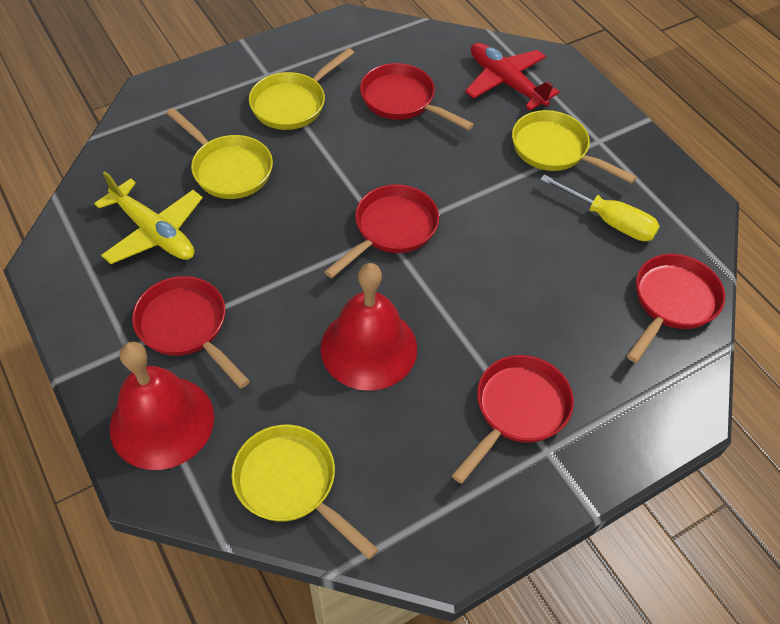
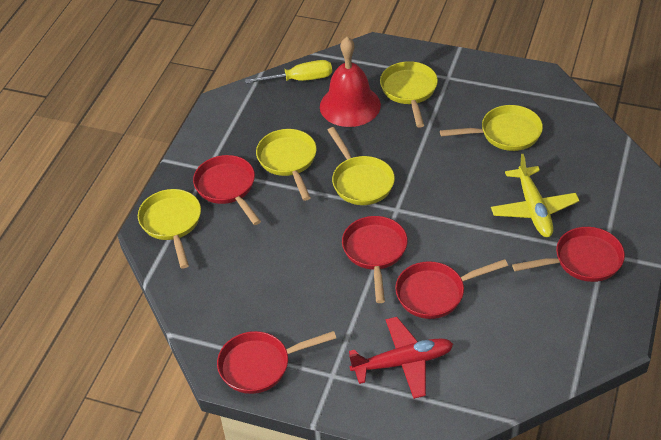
red bell: [110,342,214,470] [321,263,417,391] = 2 -> [320,37,381,127] = 1
yellow pan: [166,108,273,199] [232,425,379,559] [249,48,354,130] [512,110,637,184] = 4 -> [138,189,201,269] [256,129,317,201] [328,127,395,205] [380,61,438,128] [440,105,543,151] = 5

